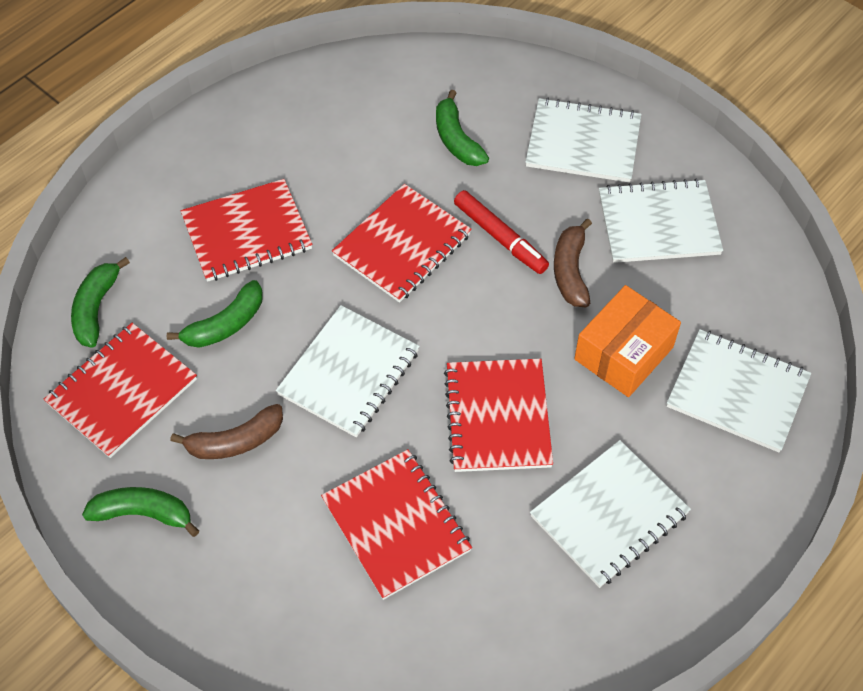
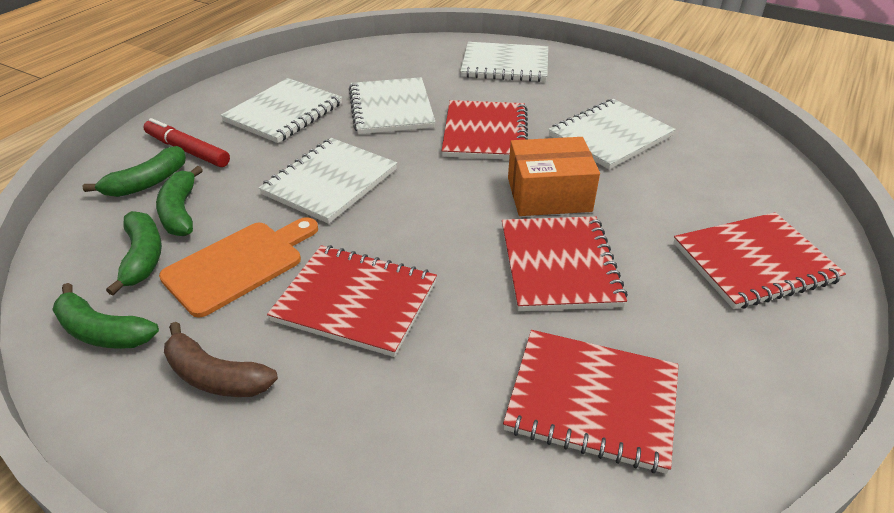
brown banana: [170,404,283,459] [554,219,592,307] = 2 -> [164,322,278,397] = 1
orange cutting board: none = 0 -> [159,217,318,318] = 1

